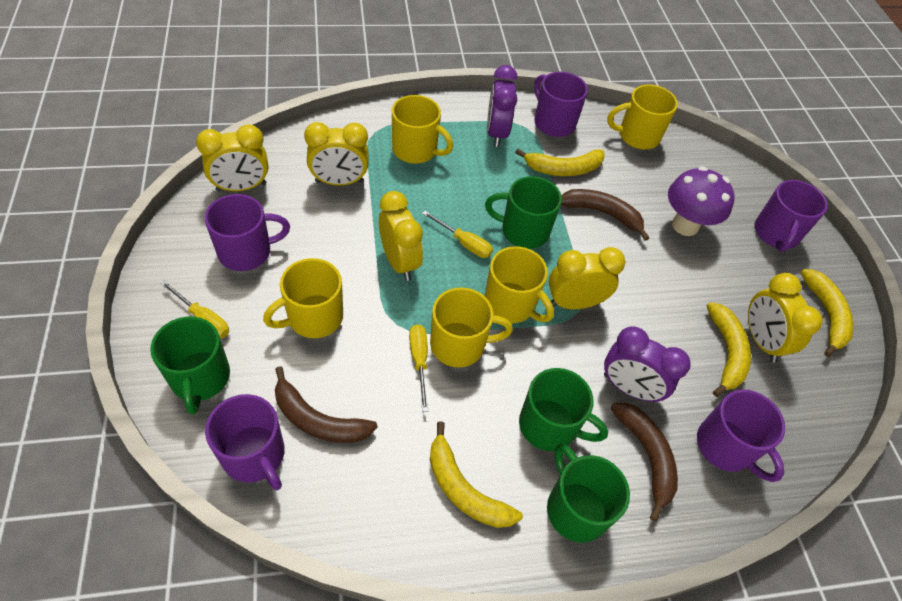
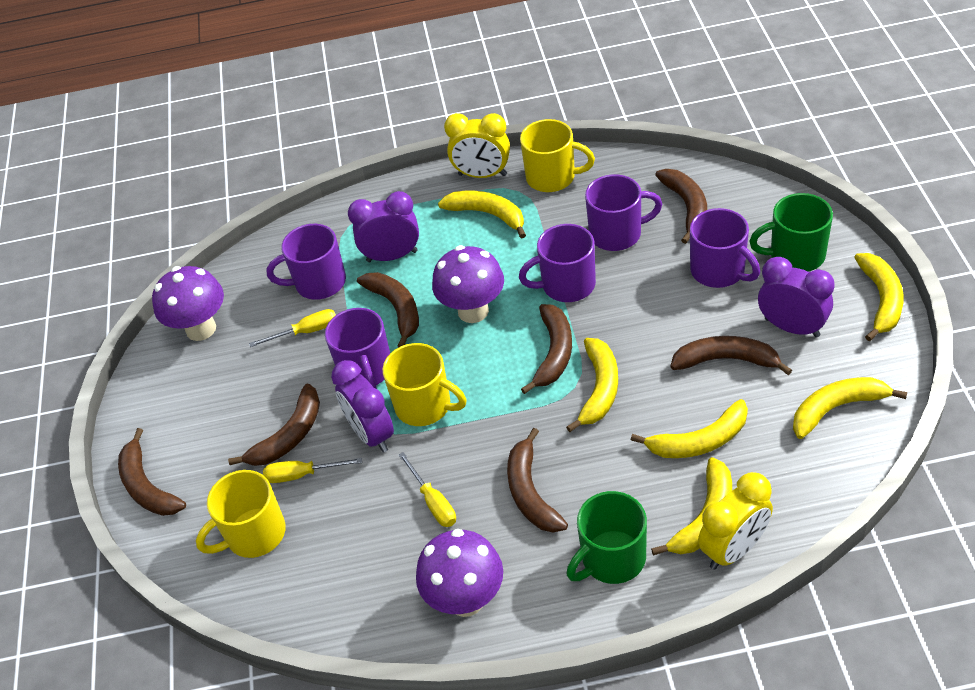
brown banana: [275,366,377,443] [561,189,649,241] [611,403,678,522] = 3 -> [118,428,186,516] [228,384,320,466] [357,272,419,347] [507,428,568,532] [521,304,572,394] [655,169,707,244] [670,336,792,375] = 7
green mug: [150,317,230,415] [485,176,562,249] [519,368,608,451] [547,444,630,543] = 4 -> [567,491,647,584] [749,193,833,272] = 2
purple clock: [487,65,517,147] [604,326,691,403] = 2 -> [331,360,394,453] [348,191,419,262] [758,257,835,337] = 3
purple mushroom: [668,166,735,236] = 1 -> [152,266,224,341] [416,529,503,617] [432,245,504,323] = 3
yellow banana: [430,421,523,528] [515,149,605,176] [707,302,751,397] [801,269,854,357] = 4 -> [438,191,526,239] [566,338,618,432] [631,399,748,458] [651,457,732,555] [793,377,907,439] [854,253,904,341] = 6
yellow clock: [196,124,268,191] [304,122,369,186] [379,191,423,281] [549,247,625,309] [748,273,823,363] = 5 -> [444,113,510,178] [698,472,773,570] = 2
yellow mug: [263,258,343,338] [392,95,453,164] [430,287,513,367] [485,246,554,323] [607,85,678,150] = 5 -> [196,470,286,558] [382,343,467,426] [520,119,595,192] = 3

